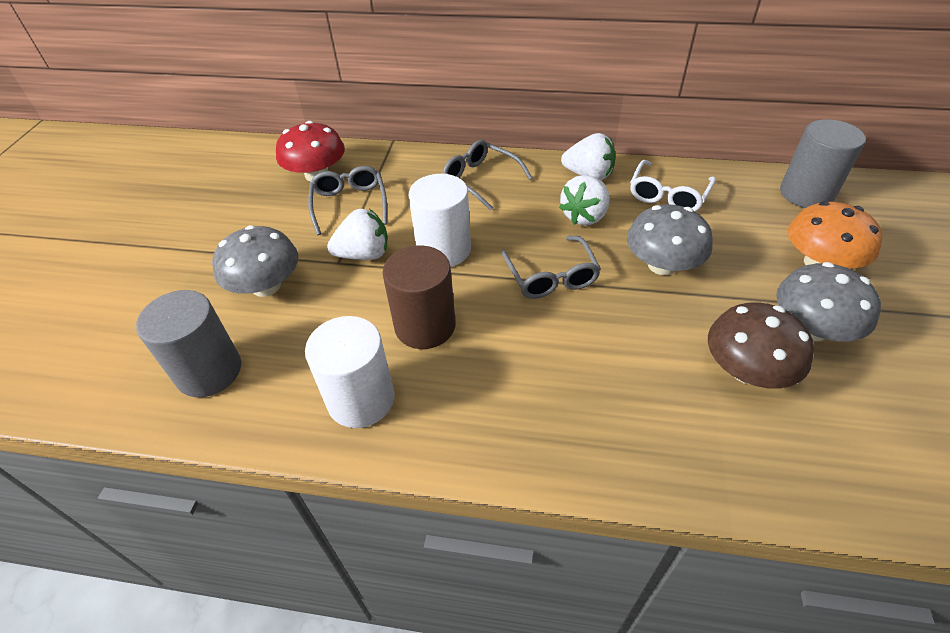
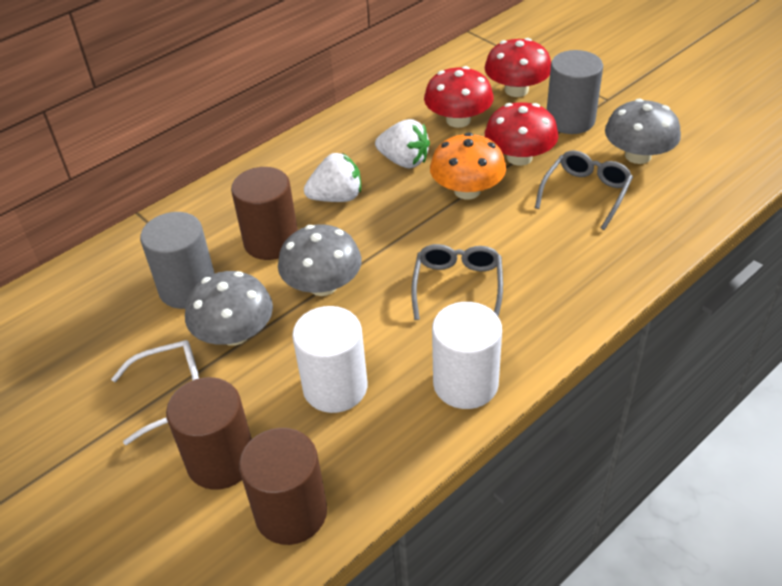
brown cylinder: [382,245,456,349] = 1 -> [166,377,252,490] [231,167,298,260] [239,428,327,545] = 3
brown mushroom: [708,302,814,389] = 1 -> none = 0
grey glasses: [308,166,387,235] [442,140,533,211] [501,236,601,299] = 3 -> [411,244,503,320] [535,150,633,230] = 2
red mushroom: [276,121,345,182] = 1 -> [424,66,494,128] [485,38,551,97] [485,102,558,166] = 3
white strawberry: [327,209,388,260] [559,175,610,225] [561,133,616,180] = 3 -> [304,153,361,202] [375,119,430,168] = 2

